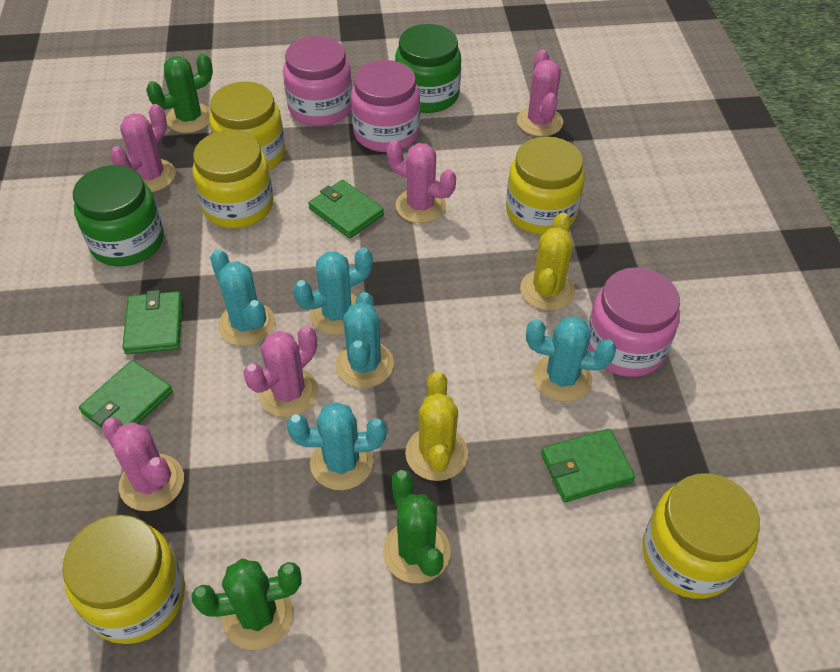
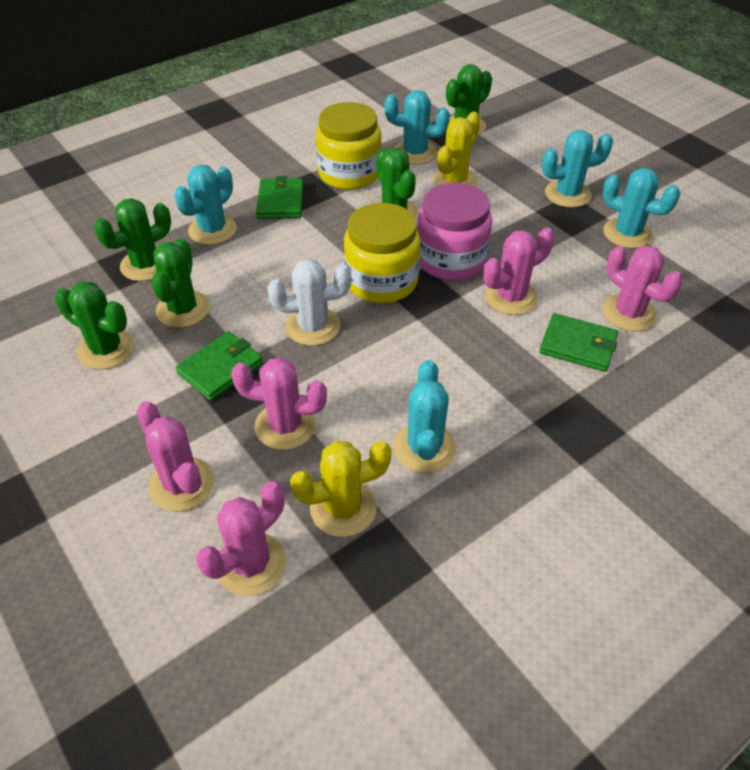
green cactus: [146,53,213,133] [191,559,302,650] [383,470,450,583] = 3 -> [55,282,135,370] [94,198,171,281] [151,238,210,328] [376,148,418,219] [446,64,492,135] = 5
green jar: [73,165,164,267] [395,24,461,113] = 2 -> none = 0
green wallet: [79,360,173,428] [123,290,182,354] [308,180,384,239] [541,429,635,502] = 4 -> [175,331,263,401] [256,176,303,219] [539,313,618,372] = 3
pink jar: [283,36,352,126] [351,60,420,152] [588,267,680,377] = 3 -> [417,183,492,281] = 1
white cactus: none = 0 -> [268,259,351,346] = 1
yellow jar: [62,515,185,644] [193,130,274,228] [209,82,285,171] [506,136,585,235] [642,473,760,599] = 5 -> [316,102,382,190] [344,203,421,303] = 2

